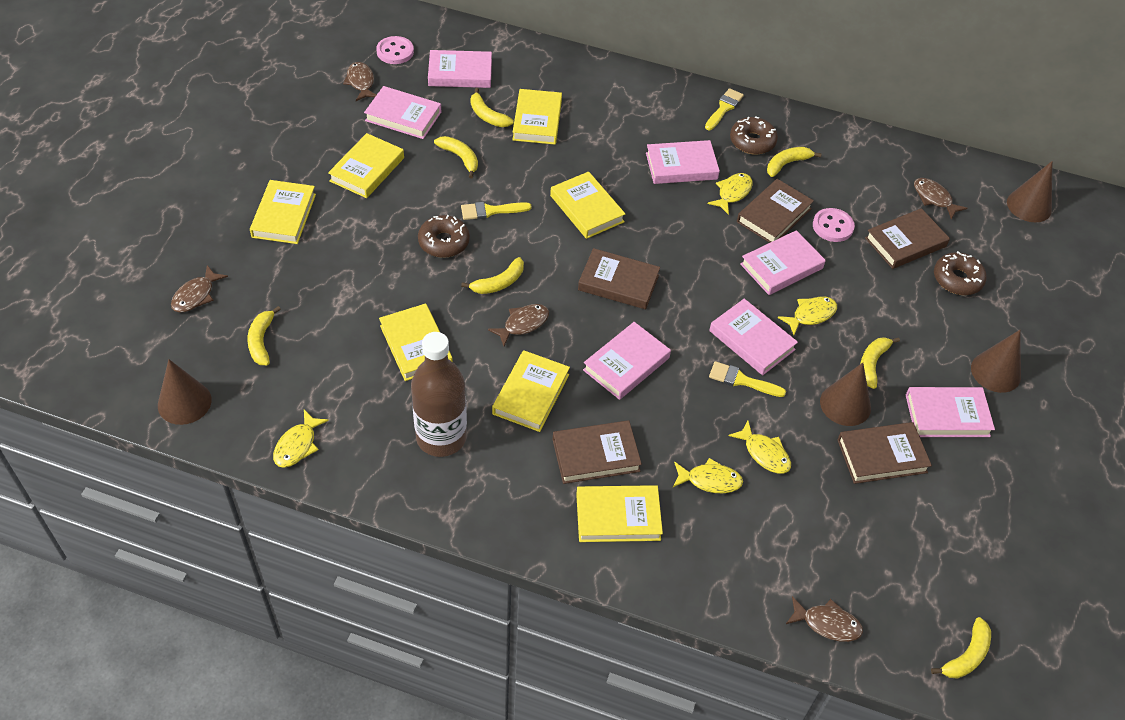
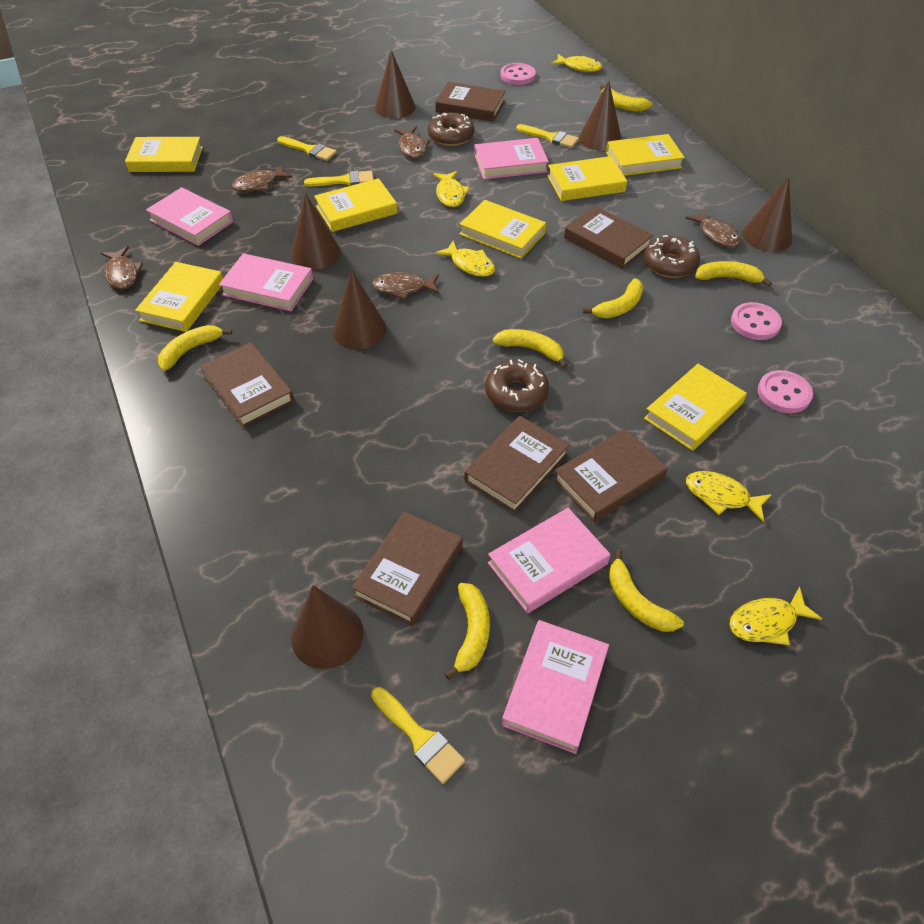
brown book: [552,420,642,484] [578,248,660,309] [737,179,814,243] [837,422,932,484] [865,208,950,269] = 5 -> [200,342,294,428] [351,511,463,626] [435,82,505,122] [464,416,570,513] [554,429,668,522] [564,206,653,269] = 6
brown bottle: [411,332,467,457] = 1 -> none = 0
brown cone: [158,359,212,425] [820,363,871,426] [971,330,1021,393] [1007,161,1053,222] = 4 -> [291,193,341,269] [291,585,364,669] [333,270,387,349] [375,50,416,118] [579,81,622,151] [742,176,792,252] = 6
pink book: [364,86,441,139] [428,50,492,88] [583,322,671,400] [646,140,720,184] [709,299,798,375] [740,230,826,295] [906,387,995,437] = 7 -> [146,187,233,246] [219,253,313,311] [474,138,549,179] [488,508,610,613] [502,620,609,754] = 5
pink button: [376,36,414,64] [813,208,855,242] = 2 -> [500,63,536,85] [731,302,782,340] [758,370,813,413] = 3
yellow brush: [461,202,532,220] [705,88,744,130] [709,361,786,397] = 3 -> [277,136,337,161] [304,171,373,186] [371,687,465,784] [516,124,579,148] = 4

